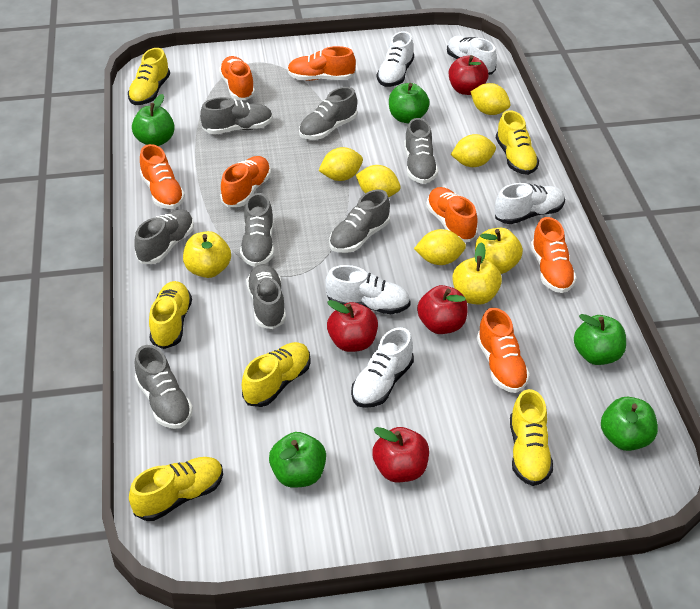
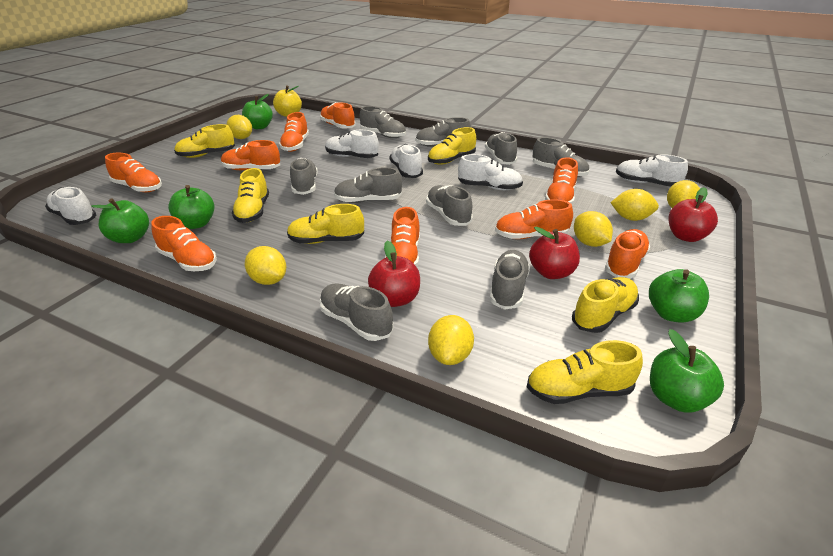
grey shoe: [134,209,194,264] [135,345,193,429] [200,97,273,134] [240,193,274,267] [246,264,286,329] [299,87,357,140] [329,189,390,253] [404,118,438,184] = 8 -> [290,158,318,195] [320,283,394,341] [334,167,402,203] [360,106,406,138] [415,117,471,147] [426,185,473,226] [485,132,517,165] [490,250,530,310] [533,137,589,177] = 9
orange shoe: [140,144,185,209] [219,56,255,100] [220,156,271,207] [287,46,356,81] [426,187,478,242] [477,308,530,393] [531,217,577,293] = 7 -> [105,153,162,192] [151,216,217,271] [221,140,280,170] [279,112,309,152] [320,102,356,129] [385,207,420,267] [495,199,573,239] [545,157,578,204] [605,229,651,279] = 9
red apple: [327,300,378,352] [372,427,429,482] [417,285,468,334] [449,55,488,95] = 4 -> [368,241,420,307] [529,227,580,279] [668,187,718,242] = 3
yellow apple: [183,231,231,278] [452,242,502,305] [475,228,523,274] = 3 -> [273,86,302,117] = 1
yellow lemon: [318,147,363,181] [356,165,400,197] [414,229,466,265] [451,134,496,167] [471,83,510,115] = 5 -> [227,115,252,139] [245,246,286,285] [428,315,474,365] [574,211,613,247] [610,189,659,221] [667,180,700,208] = 6

